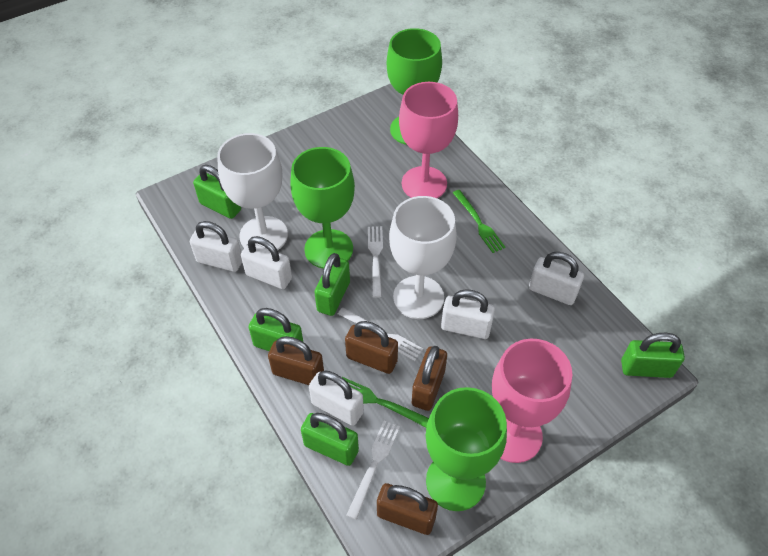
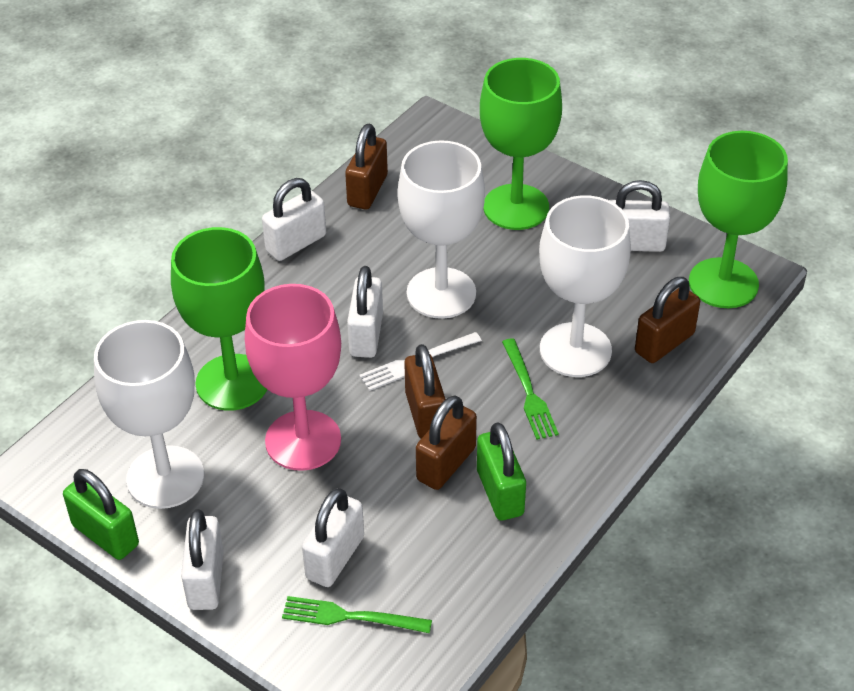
green padlock: [193,165,241,219] [248,308,303,351] [301,413,359,466] [314,253,350,316] [621,333,685,378] = 5 -> [63,469,139,560] [477,422,526,521] = 2
pink goblet: [399,82,458,198] [492,339,572,463] = 2 -> [245,284,341,471] = 1
white fork: [338,307,423,361] [346,421,400,520] [368,226,383,298] = 3 -> [359,332,482,391] = 1
white goblet: [217,133,288,250] [389,196,457,319] = 2 -> [94,320,204,509] [398,140,485,319] [539,195,631,377] = 3

